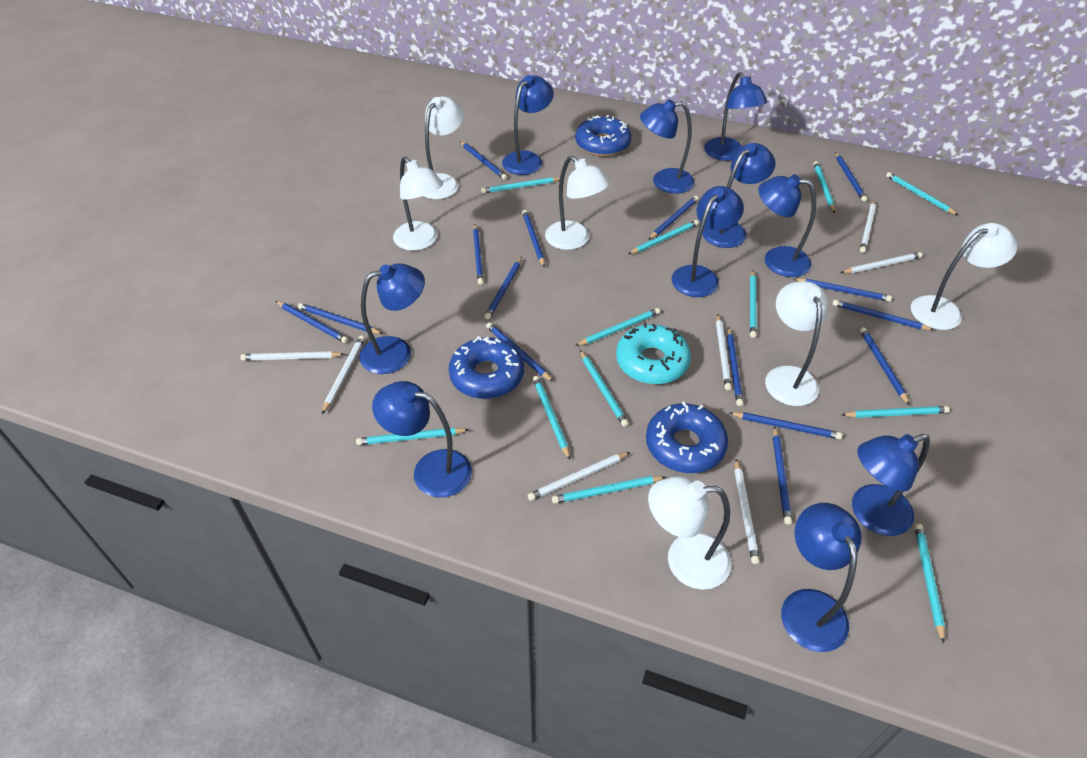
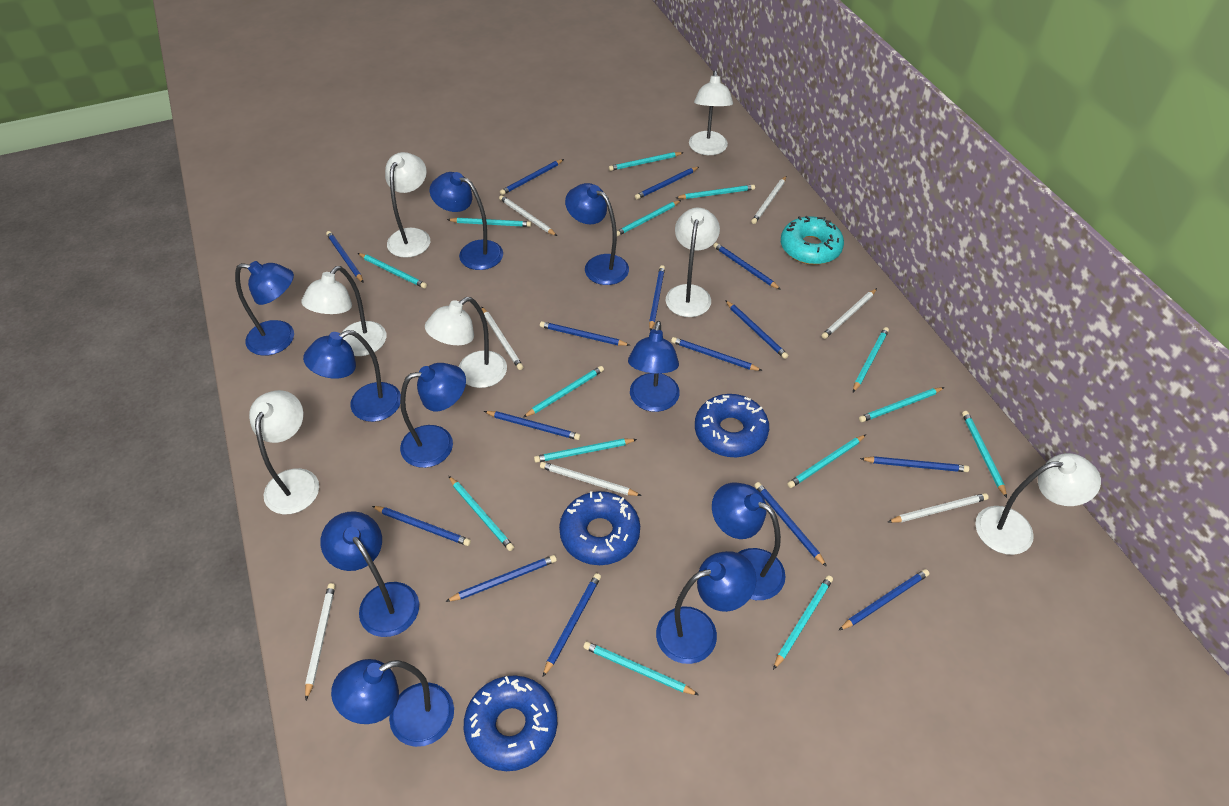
turquoise pencil: [356,428,469,445] [481,177,560,193] [533,376,570,460] [552,476,665,504] [575,308,660,346] [580,350,629,427] [628,220,699,254] [750,270,757,338] [813,161,835,213] [842,406,950,418] [886,172,958,215] [915,524,945,643] = 12 -> [358,253,427,288] [447,218,531,227] [449,476,514,551] [523,366,604,417] [534,439,637,463] [583,641,699,695] [609,152,684,171] [617,200,681,236] [676,184,755,199] [773,575,833,670] [787,435,866,488] [853,327,889,392] [859,387,945,422] [962,411,1007,498] = 14
white lamp: [393,156,443,251] [424,97,464,199] [545,156,610,250] [648,477,731,590] [765,281,828,406] [911,223,1018,330] = 6 -> [249,390,319,514] [301,266,386,356] [385,152,430,258] [425,297,507,388] [666,208,720,317] [689,70,733,155] [975,453,1101,555] = 7

